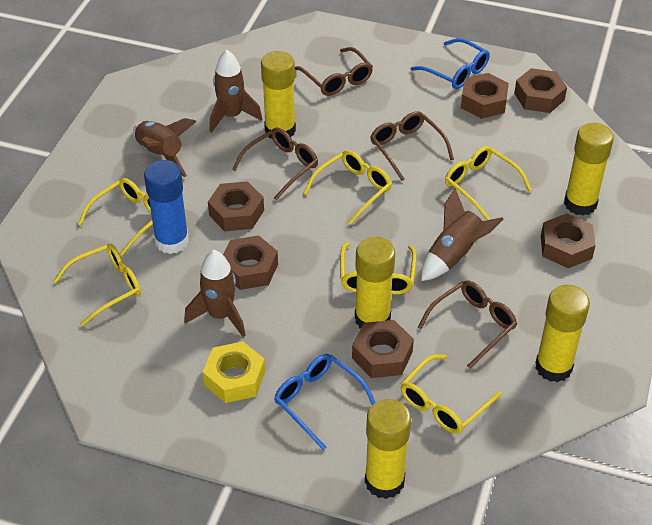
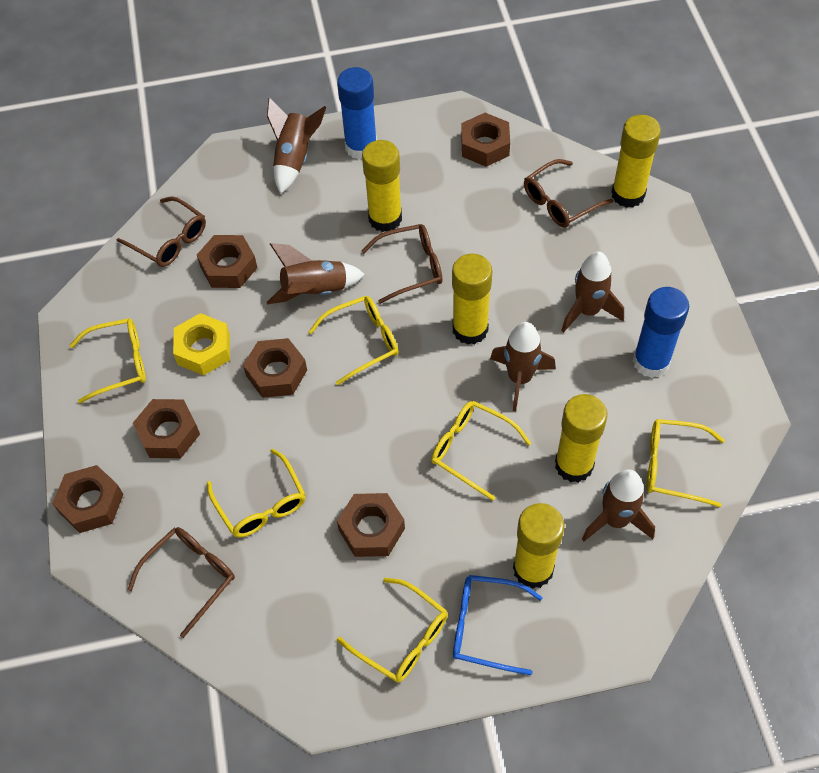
blue glasses: [274,354,376,450] [410,38,490,89] = 2 -> [453,575,543,675] = 1
blue glue stick: [144,160,189,254] = 1 -> [337,67,377,160] [633,287,689,378] = 2
brown rocket: [133,118,196,177] [184,250,246,337] [209,50,262,133] [421,188,504,281] = 4 -> [267,97,326,194] [267,243,365,304] [490,322,556,411] [561,251,624,333] [582,469,655,541] = 5

